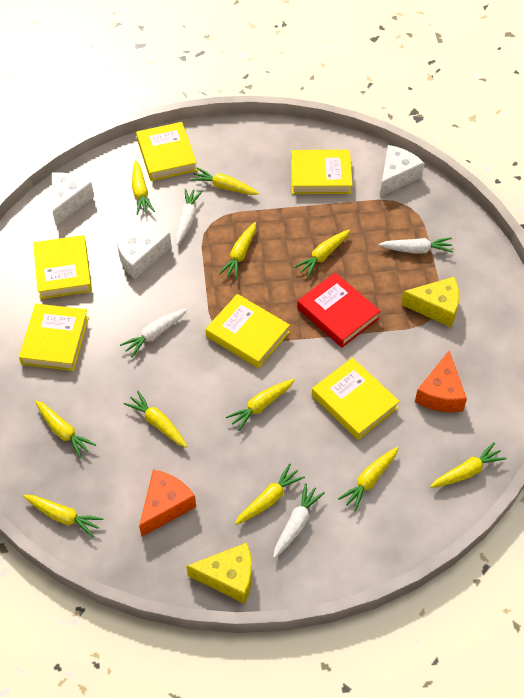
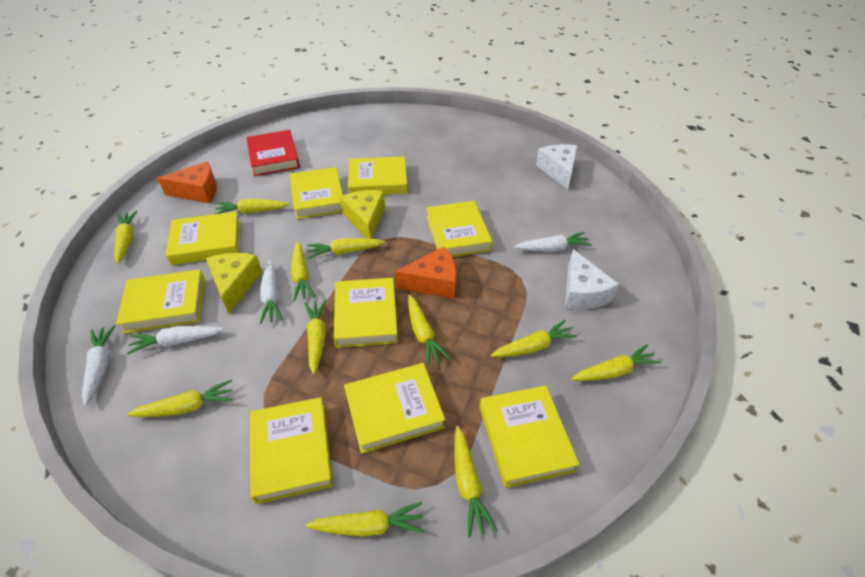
white cheese: [52,172,94,226] [116,233,172,279] [380,145,425,197] = 3 -> [536,144,577,190] [565,249,619,310] = 2
yellow book: [19,304,89,371] [33,235,92,299] [136,122,197,181] [206,294,290,368] [291,150,353,194] [312,358,400,440] = 6 -> [116,270,205,334] [166,211,240,265] [250,397,333,504] [290,167,343,219] [333,278,398,348] [344,363,445,454] [348,156,408,195] [426,201,493,257] [479,385,579,488] = 9

